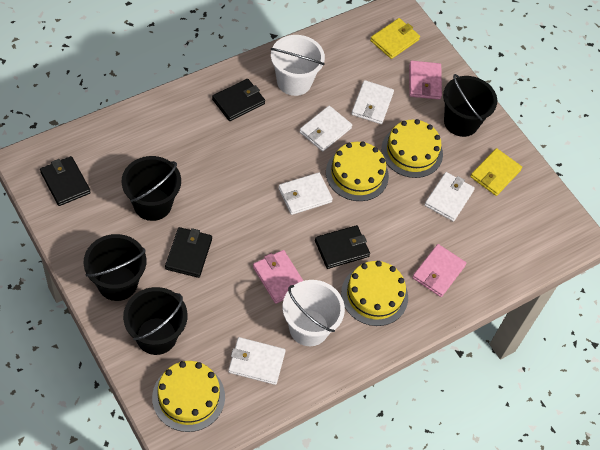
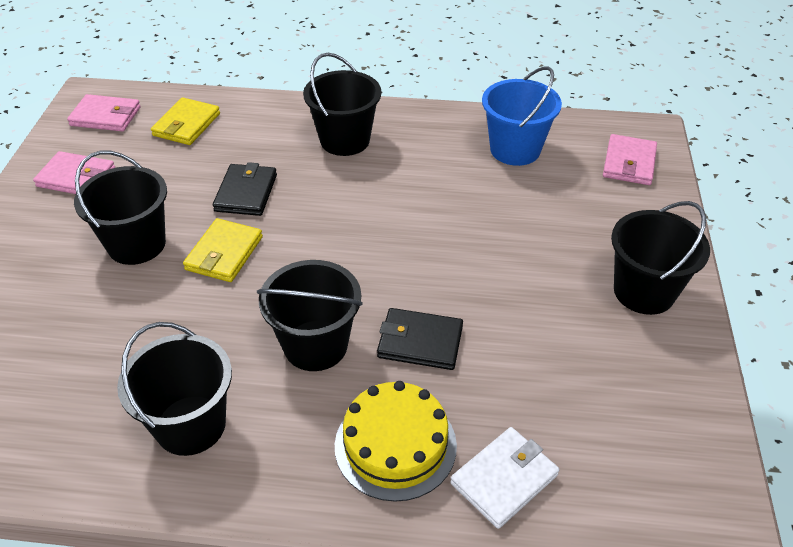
black bucket: [84,234,146,301] [122,156,181,221] [123,287,187,355] [443,74,497,137] = 4 -> [74,151,167,265] [117,322,232,456] [257,260,363,371] [303,53,381,156] [611,201,710,315] = 5
black wallet: [40,156,91,206] [165,227,212,278] [212,79,265,121] [315,225,370,269] = 4 -> [213,162,277,216] [377,308,463,370] = 2
blue bucket: none = 0 -> [482,66,562,166] = 1
white bucket: [271,35,325,96] [283,280,345,346] = 2 -> none = 0
white wallet: [228,337,286,385] [278,172,333,215] [299,106,352,152] [351,80,394,124] [425,172,475,221] = 5 -> [450,427,559,529] = 1
yellow cake: [152,361,225,432] [326,141,389,201] [341,261,408,326] [381,119,443,178] = 4 -> [335,381,457,502] = 1

